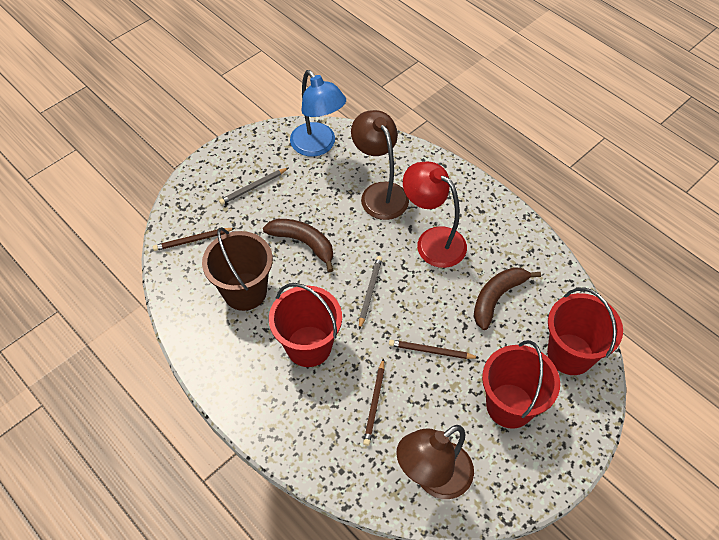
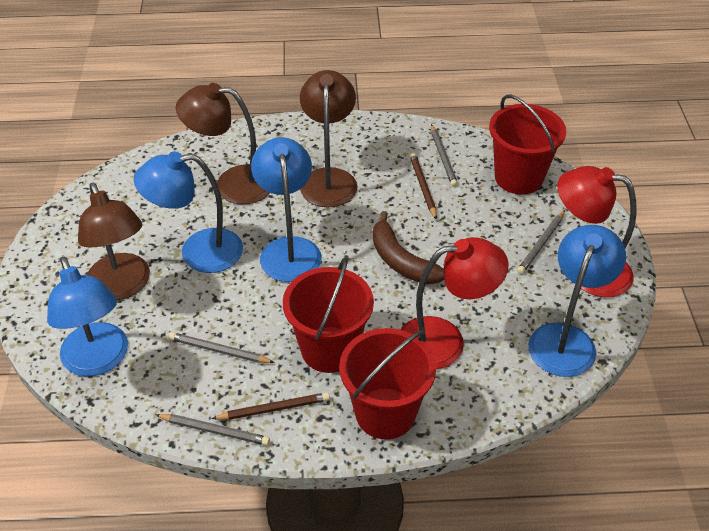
blue lamp: [290,70,346,157] = 1 -> [47,256,128,376] [134,151,243,273] [251,137,321,282] [528,225,626,377] = 4
brown banana: [263,219,333,272] [474,267,541,330] = 2 -> [372,211,444,284] = 1
brown bucket: [202,227,273,311] = 1 -> none = 0
brown lamp: [351,110,409,220] [396,425,474,499] = 2 -> [78,183,150,300] [176,83,270,204] [300,70,357,207] = 3
brown pencil: [153,228,235,251] [363,358,385,446] [389,340,479,359] = 3 -> [211,392,330,420] [410,153,437,220] = 2
grey pencil: [219,168,288,205] [359,256,382,330] = 2 -> [155,414,270,446] [169,332,275,363] [431,124,458,187] [517,210,565,274] = 4
red lamp: [403,162,467,268] = 1 -> [401,237,509,369] [557,166,637,297] = 2

